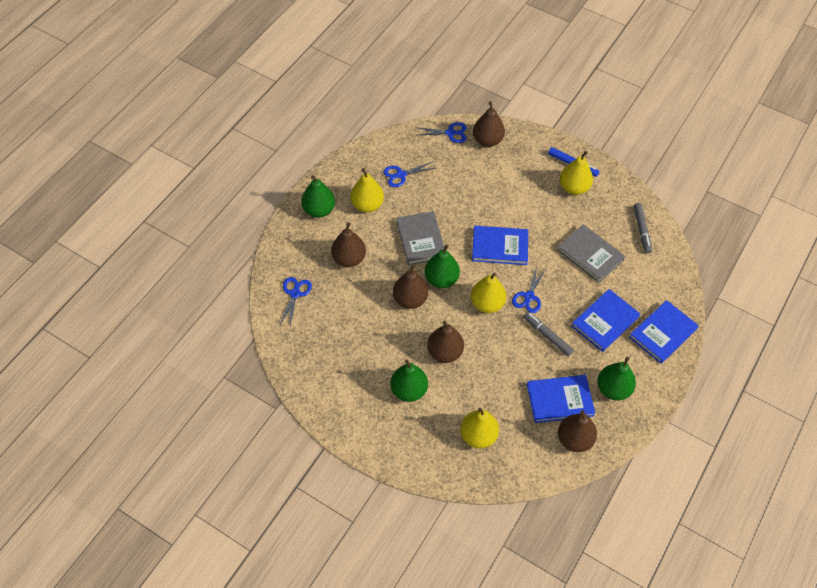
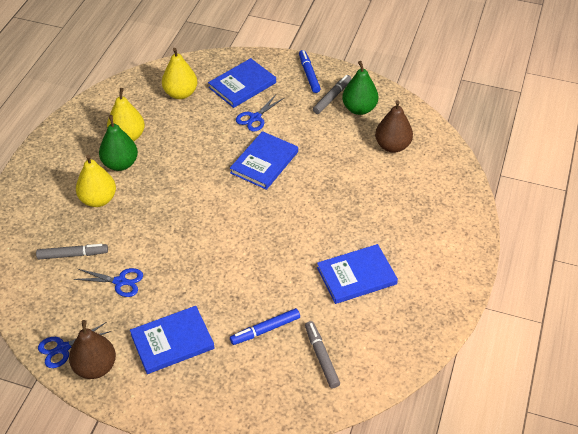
blue marker: [548,147,599,177] = 1 -> [230,308,300,345] [299,50,321,93] = 2
blue scissors: [279,277,312,326] [383,161,436,187] [416,122,466,143] [512,266,546,313] = 4 -> [38,322,111,368] [73,268,143,297] [236,94,285,132] = 3
brown pear: [331,222,366,267] [393,264,428,309] [427,321,464,363] [473,101,505,147] [558,410,597,452] = 5 -> [69,320,116,379] [375,100,413,153] = 2
green pear: [301,175,335,218] [390,359,428,402] [425,244,460,288] [598,356,636,400] = 4 -> [99,115,138,171] [342,61,378,115] = 2
grey book: [397,211,444,265] [557,224,625,283] = 2 -> none = 0
grey marker: [523,312,574,356] [634,203,652,253] = 2 -> [36,244,108,259] [305,321,340,388] [313,75,351,114] = 3
yellow pear: [350,168,384,213] [460,408,499,448] [471,272,506,313] [560,151,593,195] = 4 -> [76,155,116,207] [107,88,145,141] [162,48,197,99] = 3

